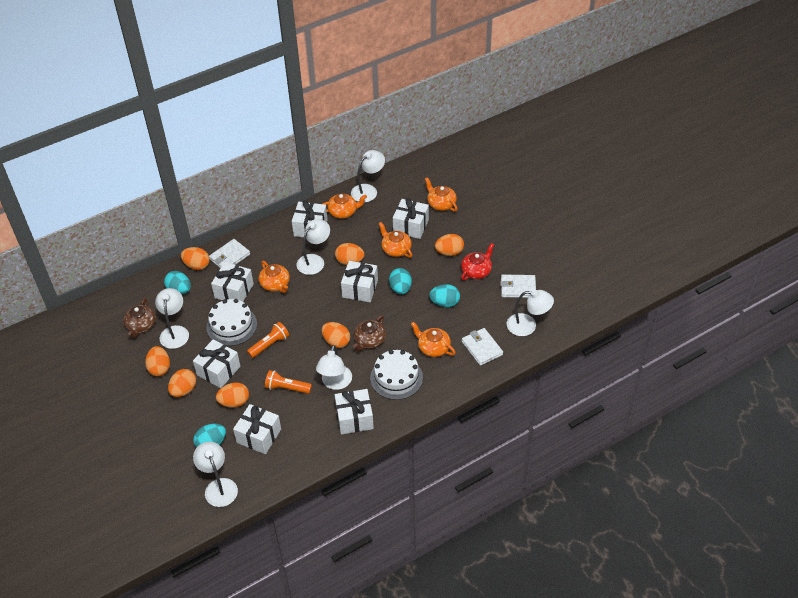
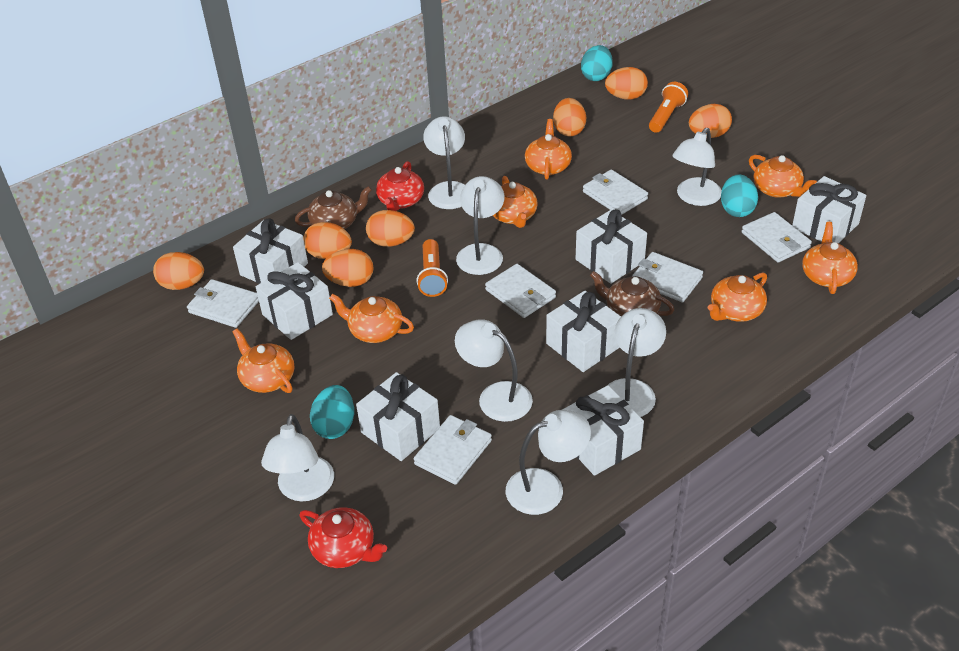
orange teapot: [259,261,290,293] [322,194,367,219] [379,222,412,258] [411,322,456,357] [425,177,457,212] = 5 -> [233,328,294,393] [329,294,414,343] [492,176,538,228] [525,119,572,180] [708,273,767,322] [749,155,817,198] [802,222,858,294] = 7
red teapot: [461,243,494,280] = 1 -> [299,507,387,568] [376,161,424,211] = 2
turquoise egg: [164,271,191,295] [193,424,226,448] [389,268,412,295] [429,284,460,307] = 4 -> [310,385,354,439] [581,45,613,81] [721,174,758,217] = 3
white cake: [206,299,257,346] [370,350,423,400] = 2 -> none = 0
white lamp: [155,288,189,349] [193,442,238,507] [296,219,330,275] [316,345,352,390] [351,150,385,202] [507,290,554,336] = 6 -> [261,414,334,501] [423,116,465,209] [455,319,533,422] [456,176,505,275] [506,410,591,515] [608,308,666,417] [673,128,722,206] = 7
white wallet: [209,239,250,268] [462,328,503,366] [500,274,536,298] = 3 -> [187,279,259,328] [414,415,492,485] [485,264,556,318] [583,170,648,215] [632,252,703,302] [742,212,812,262] = 6

